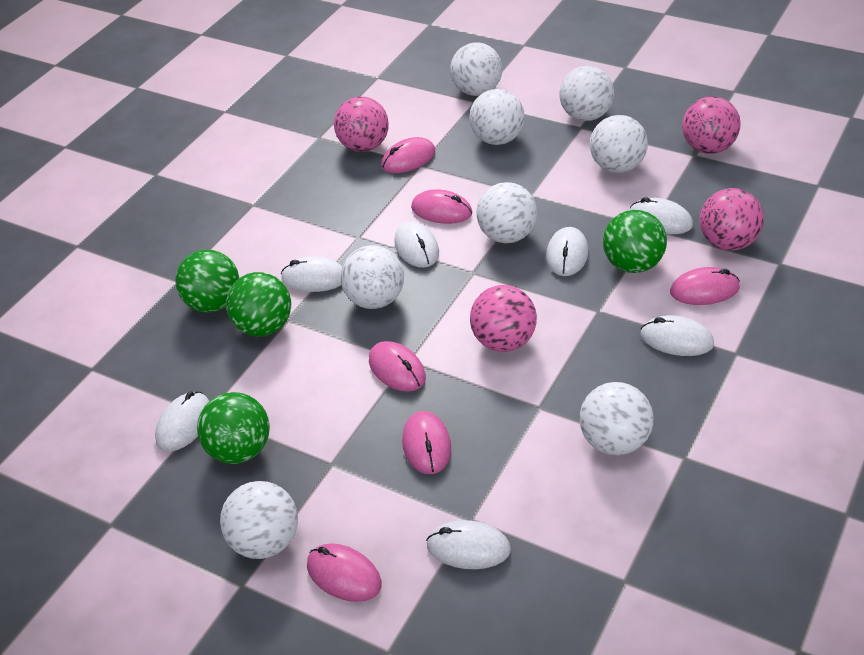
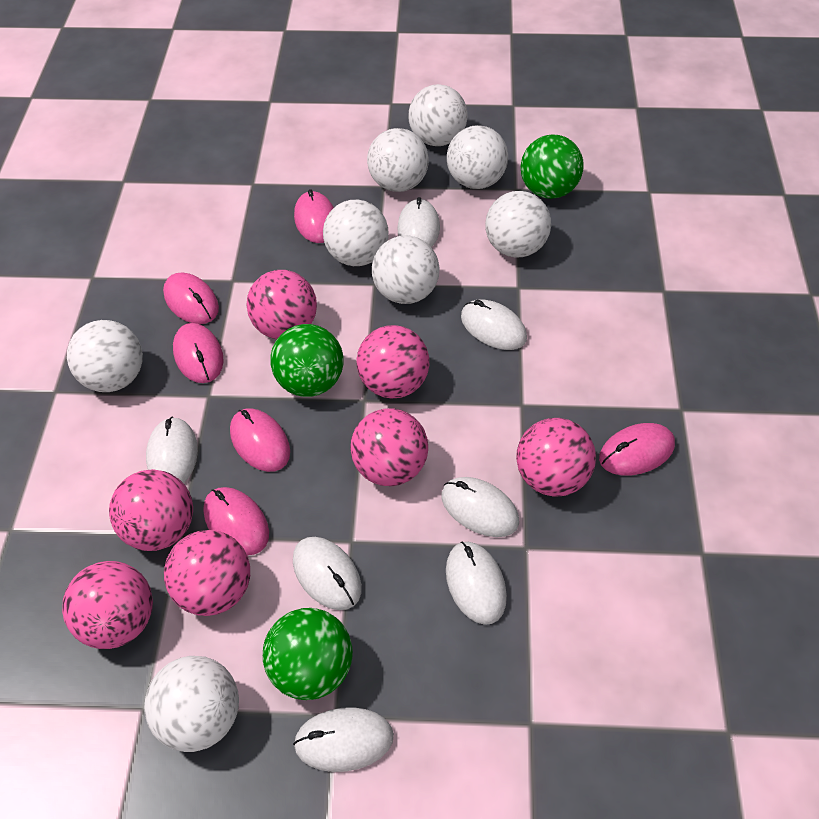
green ball: [176,250,239,313] [197,392,270,464] [226,272,291,337] [603,210,667,273] = 4 -> [263,608,353,700] [270,324,344,397] [521,135,583,199] = 3
pink ball: [334,97,389,152] [470,285,537,352] [682,96,741,154] [700,188,764,251] = 4 -> [62,561,153,649] [109,469,193,551] [164,530,250,616] [246,270,317,339] [350,408,428,486] [356,325,429,398] [516,418,596,497] = 7

